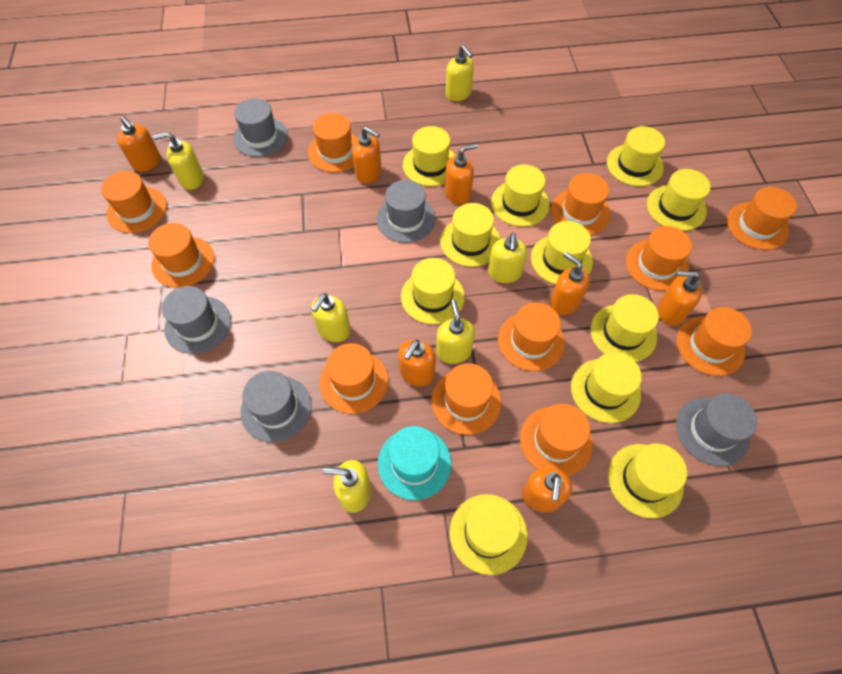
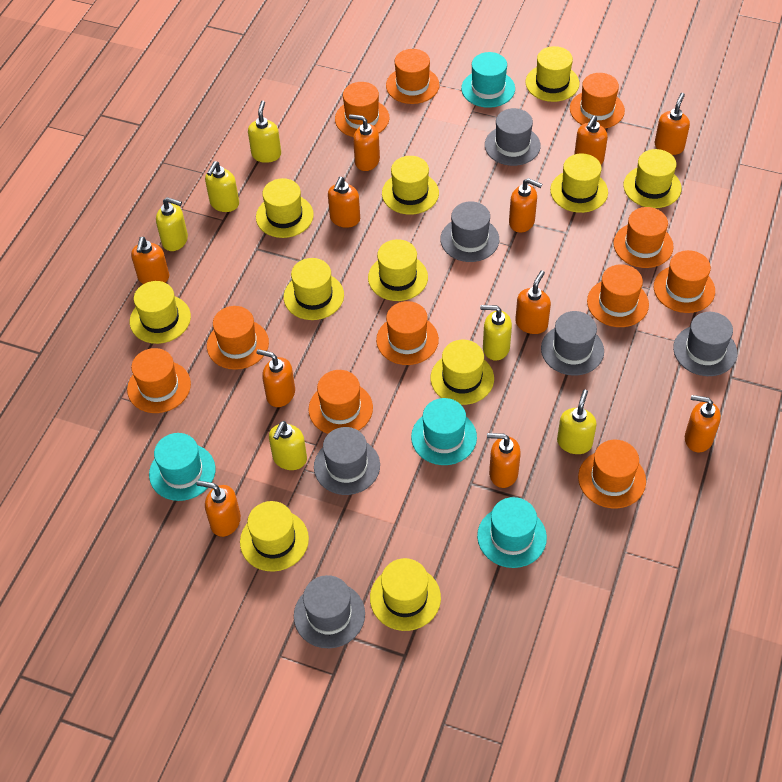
grey hat: [162,286,231,354] [233,98,288,157] [241,371,312,443] [376,180,436,243] [676,394,757,466] = 5 -> [294,575,365,648] [314,427,380,495] [440,201,499,262] [485,108,541,166] [541,311,604,376] [673,312,737,376] = 6
orange soap dispenser: [117,116,161,172] [352,127,382,183] [398,339,436,387] [445,143,478,204] [522,468,572,513] [550,252,590,315] [658,271,702,326] = 7 -> [131,237,169,284] [197,480,241,537] [257,349,295,407] [328,177,360,228] [349,114,380,171] [487,433,521,488] [509,178,542,232] [515,270,551,334] [574,115,608,164] [654,93,690,155] [685,395,721,452] = 11
turquoise hat: [378,426,451,500] = 1 -> [149,433,215,501] [411,398,477,465] [461,52,515,108] [477,497,547,568] = 4

